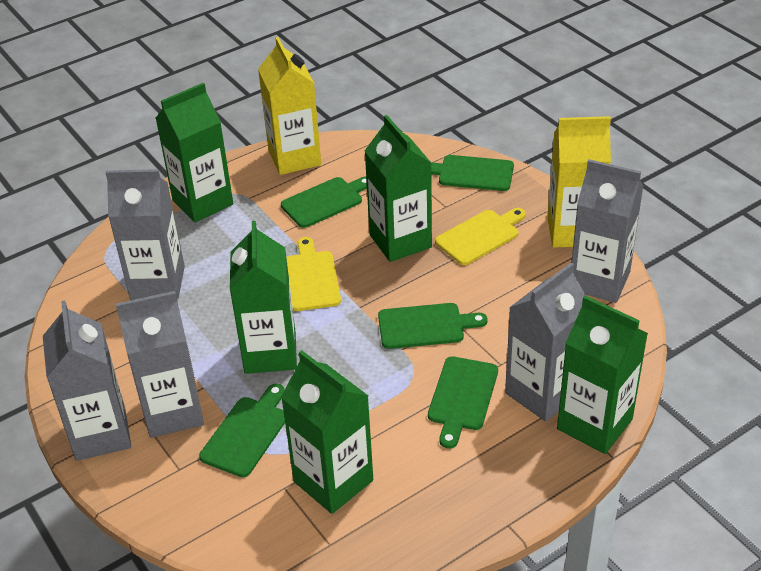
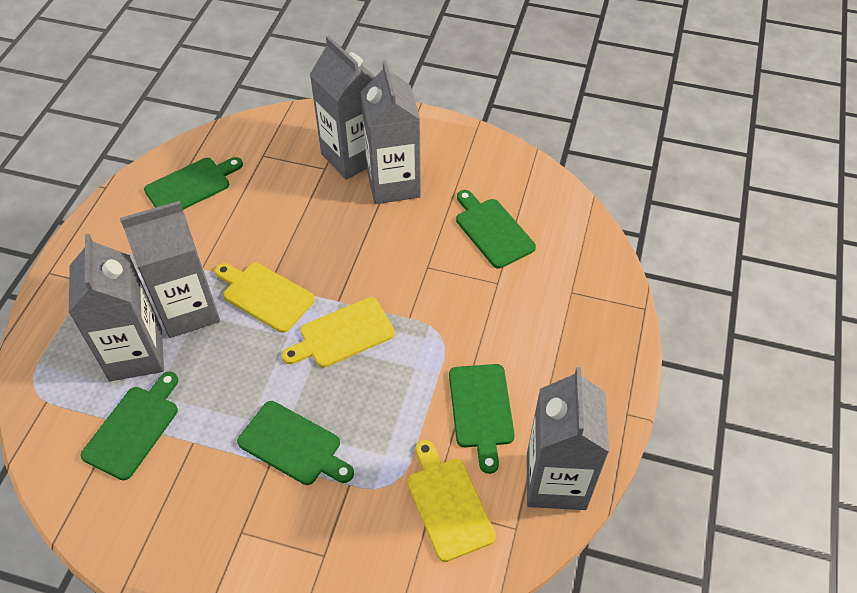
green carton: [155,83,233,223] [230,221,297,374] [281,351,373,514] [365,115,432,262] [557,295,648,454] = 5 -> none = 0
yellow carton: [258,37,321,175] [547,116,611,247] = 2 -> none = 0
yellow cutting board: [286,237,341,311] [435,208,526,265] = 2 -> [215,263,315,333] [282,297,395,368] [407,440,496,562] = 3

